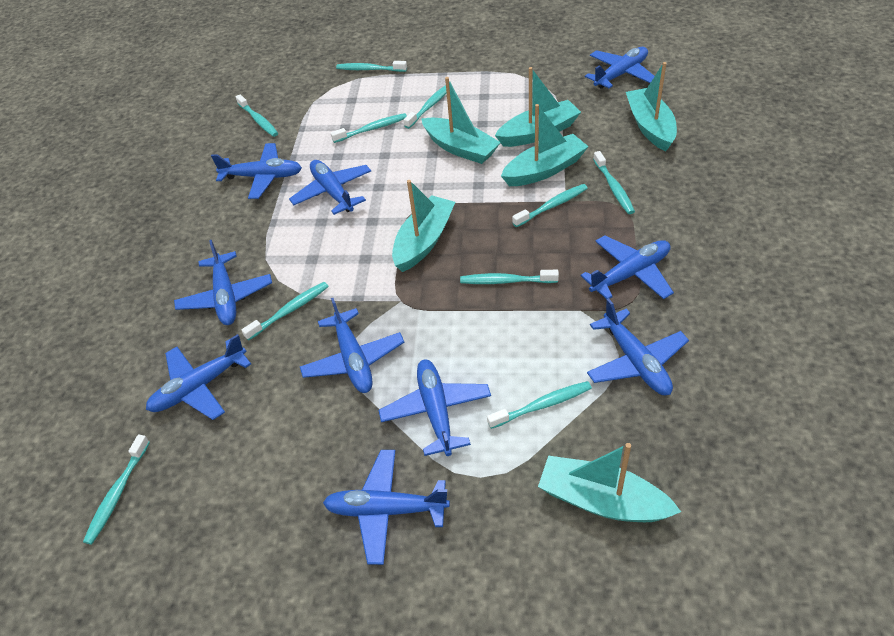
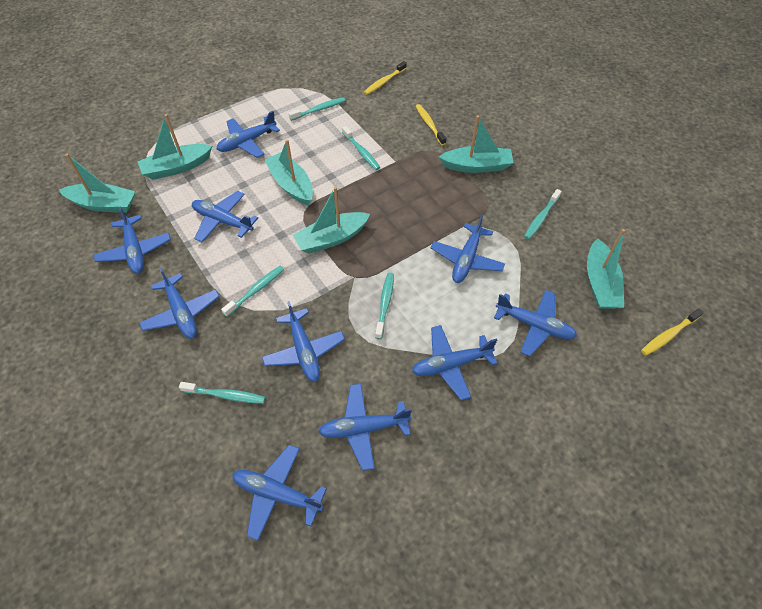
turquoise toothbrush: [83,435,150,545] [236,94,278,137] [242,282,329,341] [331,113,407,143] [336,61,407,72] [404,85,447,129] [460,270,559,284] [487,381,592,429] [512,184,588,227] [593,151,635,214] = 10 -> [179,382,265,404] [221,266,284,317] [288,97,346,121] [342,126,380,170] [375,273,394,339] [524,189,562,239] = 6
yellow toothbrush: none = 0 -> [364,61,407,95] [416,104,446,145] [641,308,704,355] = 3

